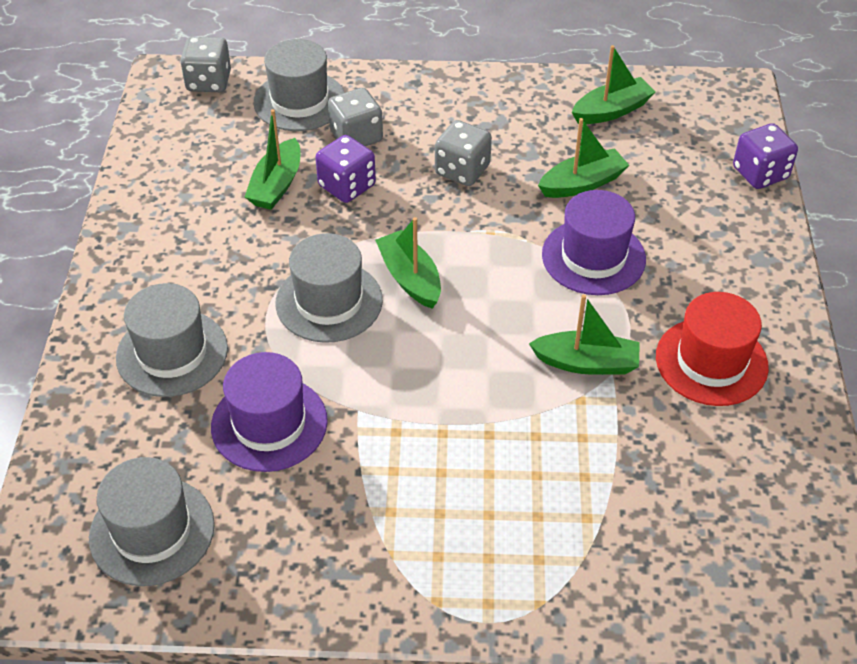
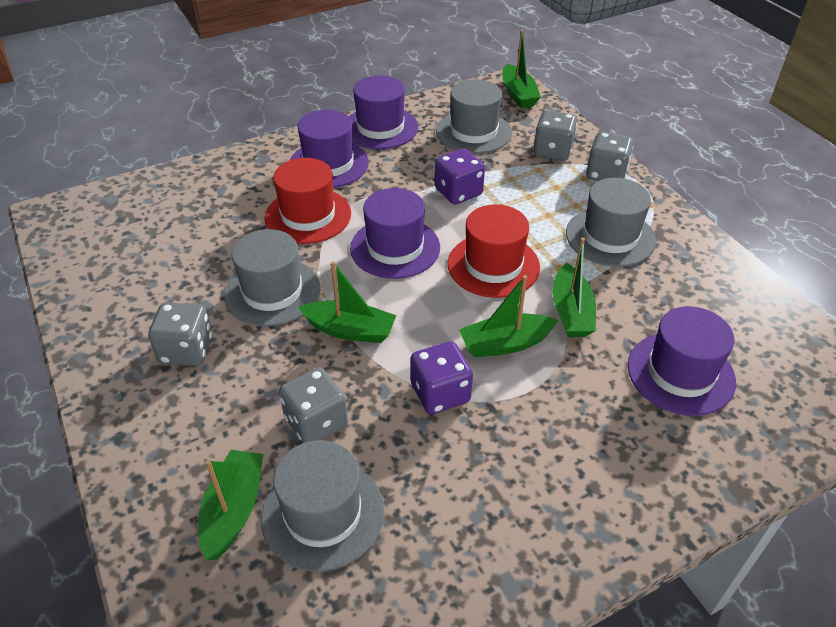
grey dice: [180,37,231,92] [328,88,383,146] [435,120,492,186] = 3 -> [148,302,212,366] [279,367,348,443] [533,110,577,161] [586,132,633,181] = 4
purple hat: [211,352,328,472] [542,190,646,295] = 2 -> [290,109,369,188] [349,75,418,149] [350,188,440,279] [628,306,736,416] = 4
red hat: [656,292,769,406] = 1 -> [265,158,351,244] [448,204,540,298] = 2

